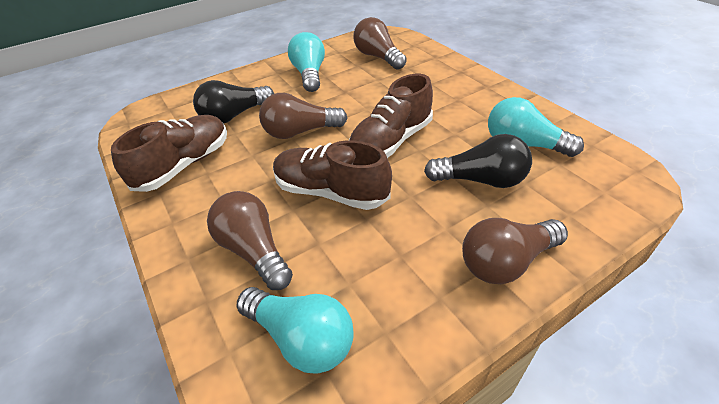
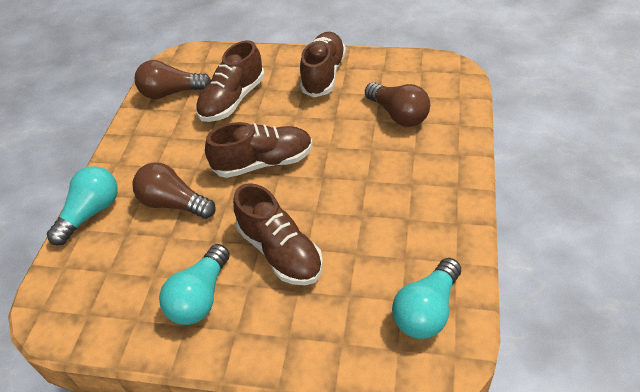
black light bulb: [193,80,274,124] [424,134,532,188] = 2 -> none = 0
brown light bulb: [207,191,293,290] [259,93,347,139] [353,17,407,70] [462,218,568,284] = 4 -> [132,162,216,219] [135,60,211,99] [365,82,430,127] = 3
brown shoe: [111,115,227,192] [273,140,392,210] [349,74,433,158] = 3 -> [196,40,265,122] [205,122,313,178] [233,183,323,285] [300,32,346,97] = 4

